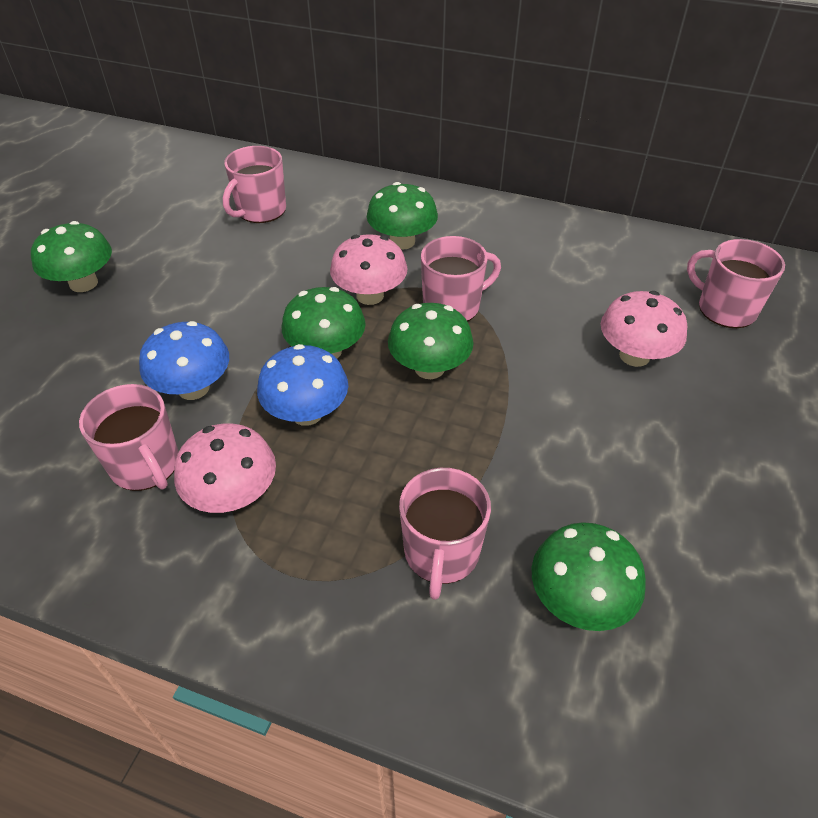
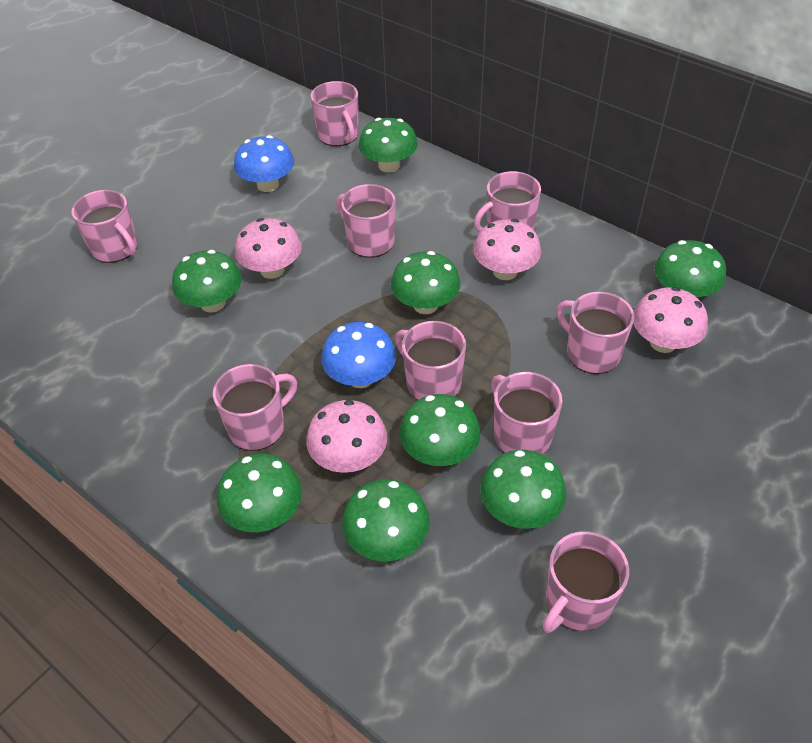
green mushroom: [31,221,112,292] [282,287,366,359] [367,182,438,250] [388,303,473,379] [532,522,646,631] = 5 -> [172,250,242,313] [217,454,302,532] [342,479,430,562] [359,118,418,173] [391,251,461,314] [399,394,481,466] [480,450,566,529] [654,240,726,297] = 8
pink mug: [79,384,178,491] [223,146,286,223] [399,468,491,600] [421,236,501,322] [687,239,785,328] = 5 -> [71,190,138,263] [213,364,297,451] [311,81,359,146] [336,184,396,258] [395,321,466,400] [474,171,541,233] [491,372,563,454] [543,531,629,633] [556,292,634,374] = 9
pink mushroom: [174,424,276,513] [330,234,408,305] [601,291,687,367] = 3 -> [235,218,301,279] [306,400,387,473] [473,219,541,280] [634,287,708,353] = 4

